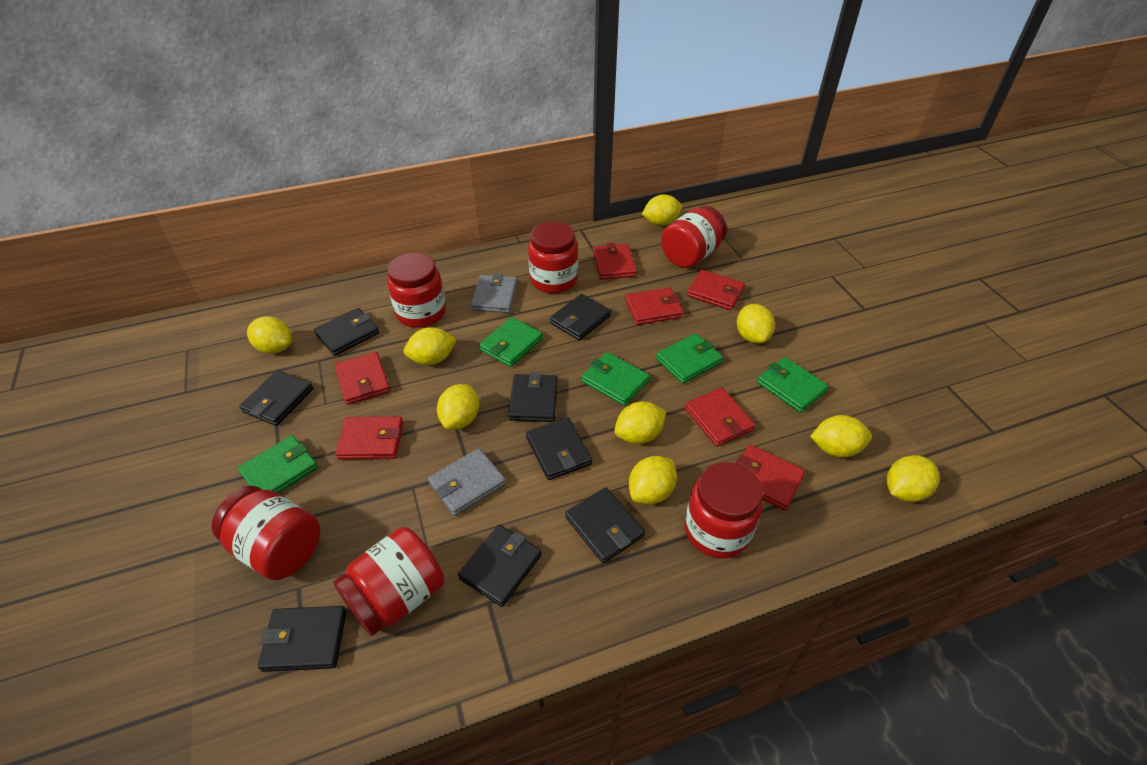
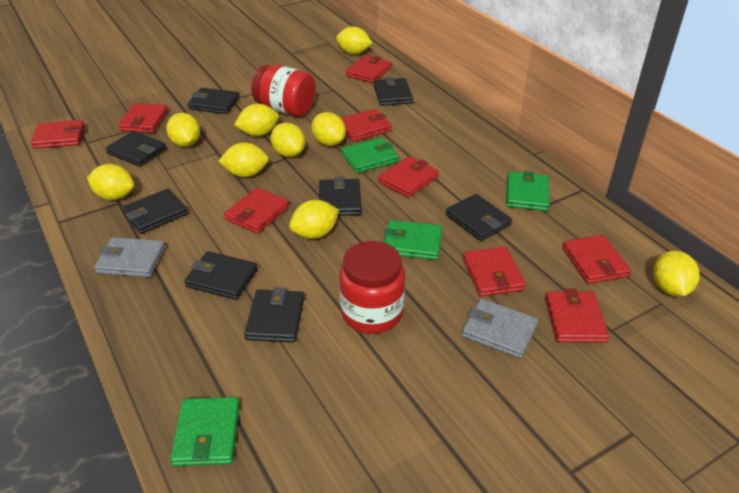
green wallet: [238,435,318,493] [479,317,543,367] [582,352,650,406] [656,333,723,383] [757,357,829,413] = 5 -> [170,397,240,466] [341,137,399,173] [384,220,442,260] [506,171,550,211] = 4
red jar: [212,486,320,580] [333,527,444,636] [387,253,446,328] [528,222,578,293] [661,206,727,268] [685,462,763,558] = 6 -> [252,65,316,117] [339,241,405,334] = 2
red wallet: [335,352,390,405] [335,416,403,459] [593,243,637,280] [625,287,683,325] [685,388,755,446] [687,270,745,310] [736,445,805,510] = 7 -> [31,120,85,149] [118,103,168,133] [224,188,289,234] [341,109,392,142] [346,55,391,83] [378,156,439,198] [463,246,526,297] [545,289,609,343] [562,235,631,284] = 9

